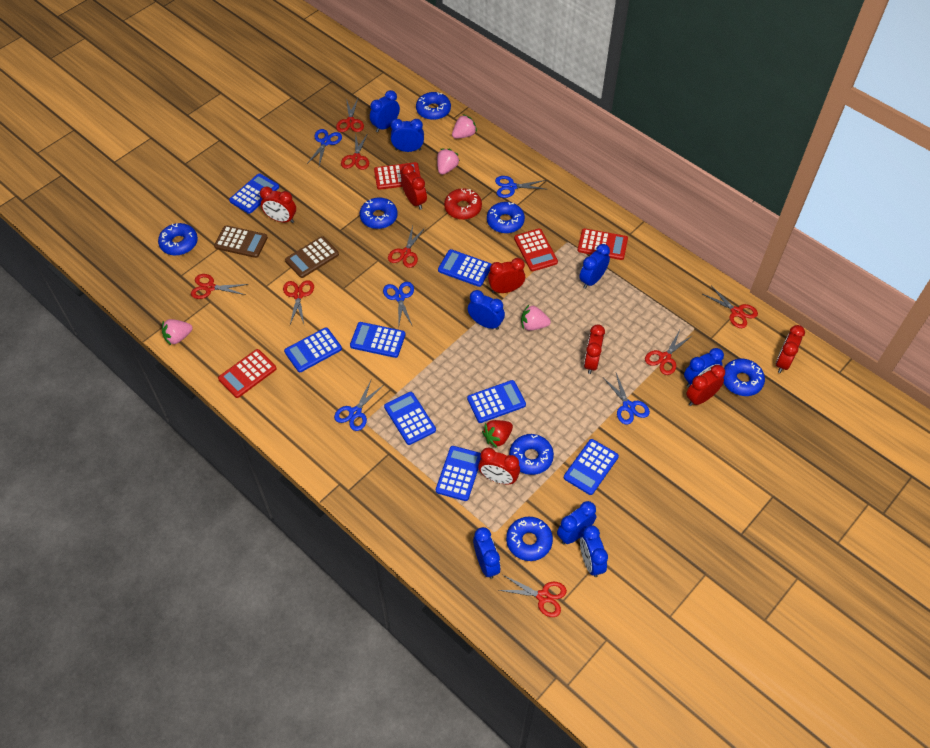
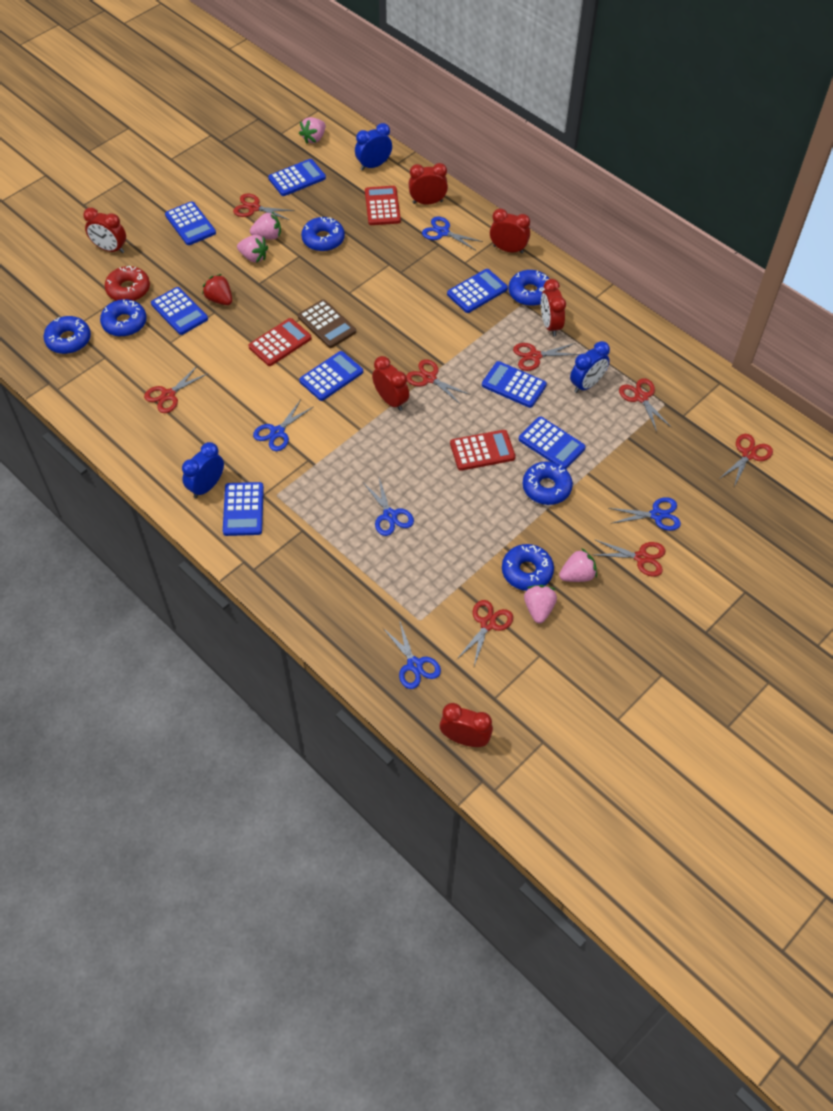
blue clock: [370,90,400,132] [391,119,424,152] [468,290,505,330] [473,527,500,579] [557,501,596,544] [579,244,610,289] [580,525,608,577] [684,348,724,388] = 8 -> [182,442,224,498] [355,123,392,170] [570,341,610,393] = 3
blue donut: [158,223,198,256] [360,198,398,229] [416,92,451,120] [487,202,525,234] [506,517,553,561] [509,434,554,475] [723,359,765,396] = 7 -> [44,316,91,354] [100,299,147,337] [301,217,345,252] [502,544,554,591] [508,270,550,306] [522,461,573,505] = 6
brown calculator: [214,225,268,258] [285,236,339,278] = 2 -> [298,300,356,348] = 1
pink strawberry: [162,319,193,345] [437,149,460,175] [452,114,477,139] [521,305,551,331] = 4 -> [237,235,268,263] [250,212,281,240] [299,117,326,144] [524,585,557,623] [559,548,597,582] = 5
red calculator: [218,349,277,398] [374,162,421,190] [514,229,558,271] [578,228,628,260] = 4 -> [248,318,312,366] [365,186,401,225] [450,430,516,471] = 3
red clock: [260,186,296,223] [401,164,427,210] [478,448,520,484] [488,258,525,293] [584,324,605,374] [686,365,725,406] [776,325,805,373] = 7 -> [83,207,126,253] [372,356,409,411] [409,163,448,204] [440,703,493,747] [490,208,530,254] [541,279,566,337] = 6

